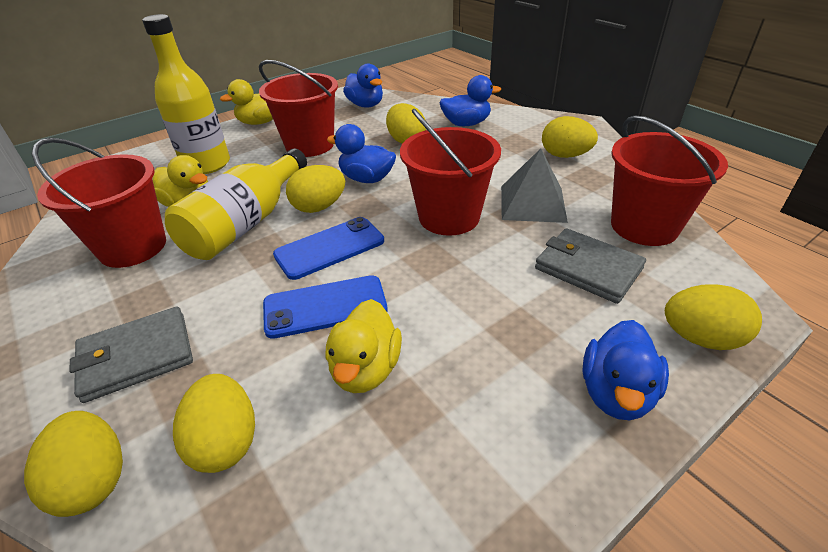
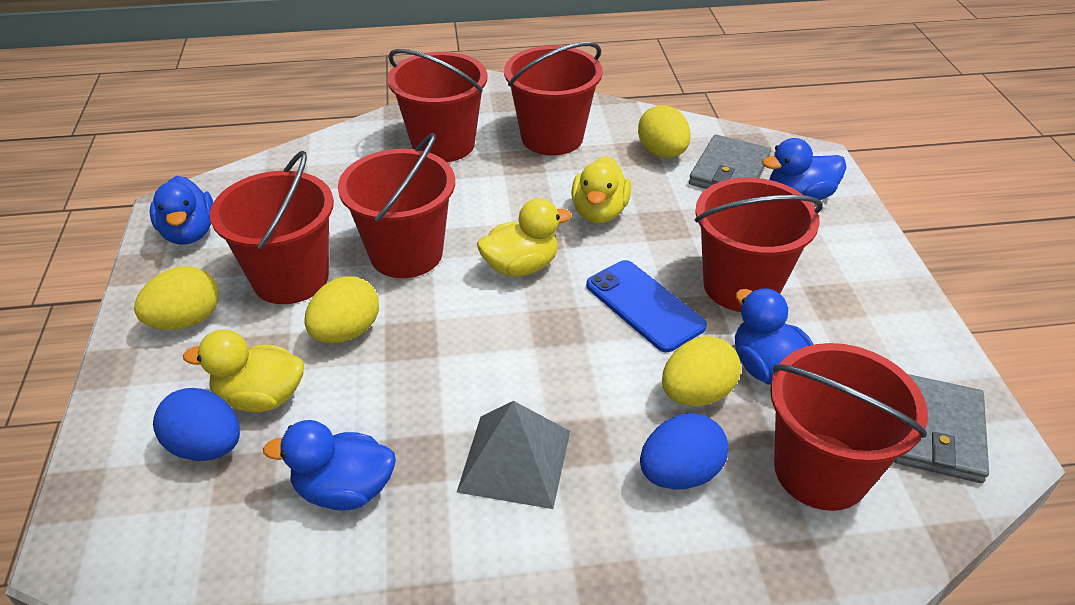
blue egg: none = 0 -> [153,388,240,461] [640,413,728,490] = 2
blue phone: [263,275,388,339] [273,217,384,280] = 2 -> [586,260,707,352] = 1
red bucket: [32,138,166,268] [259,60,338,157] [400,108,501,236] [611,115,728,246] = 4 -> [210,151,334,304] [338,133,455,278] [387,49,487,162] [504,42,603,155] [695,177,823,312] [770,343,928,511] = 6
yellow bottle: [142,14,230,174] [165,149,307,260] = 2 -> none = 0
yellow egg: [24,411,123,517] [173,374,255,473] [286,165,345,213] [386,103,426,144] [542,116,598,158] [665,284,762,350] = 6 -> [134,266,218,330] [304,276,379,343] [638,105,691,158] [662,336,741,406] = 4

